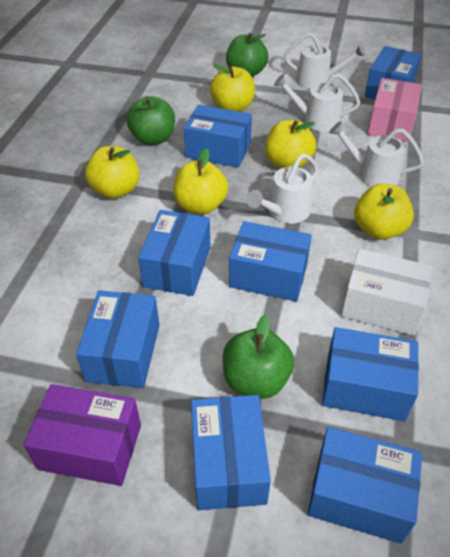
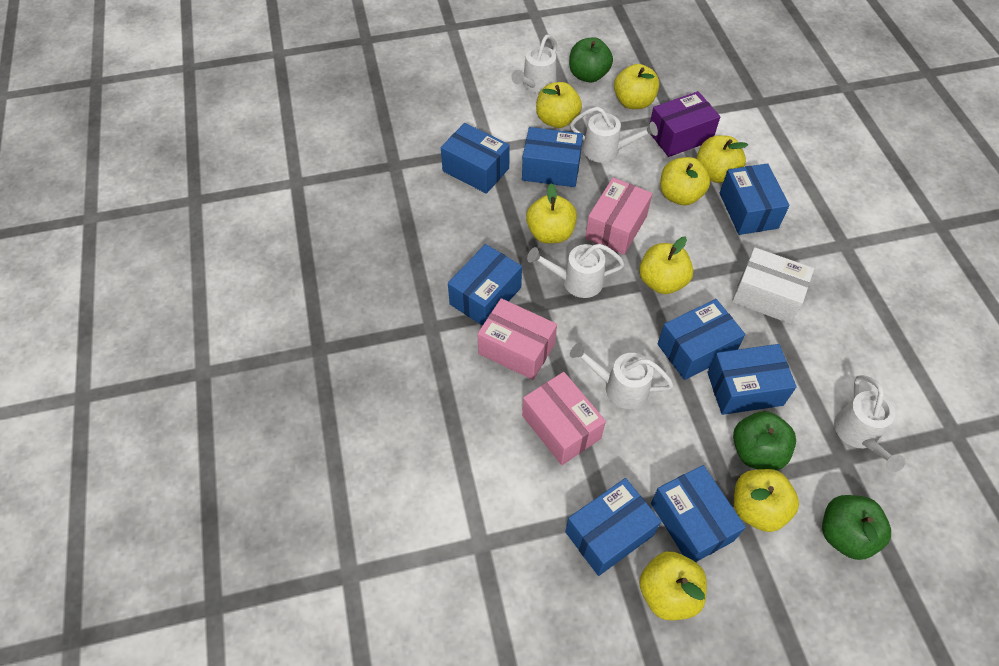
pink box: [368,78,422,142] = 1 -> [477,298,557,380] [522,372,606,465] [585,178,653,255] = 3
white watering can: [247,154,318,224] [274,74,360,132] [284,33,366,89] [329,121,424,187] = 4 -> [511,35,557,93] [527,244,625,298] [570,107,658,163] [570,343,674,409] [834,375,905,472] = 5
yellow apple: [85,146,140,199] [173,148,228,214] [210,64,255,112] [265,120,316,168] [354,183,414,240] = 5 -> [526,184,577,243] [536,82,582,128] [614,64,659,109] [639,237,693,294] [639,551,707,620] [660,157,710,205] [696,135,748,183] [734,469,799,532] = 8

